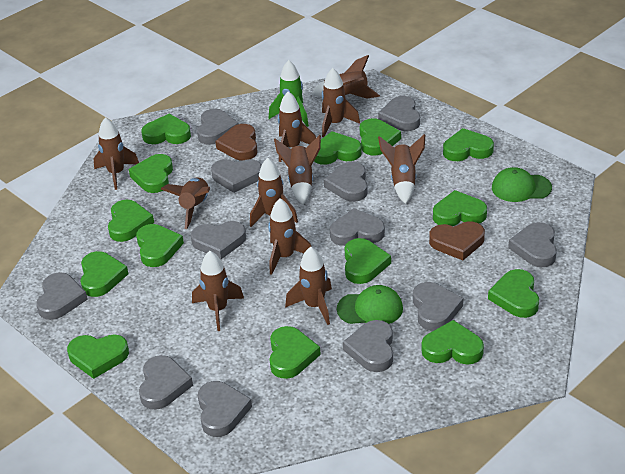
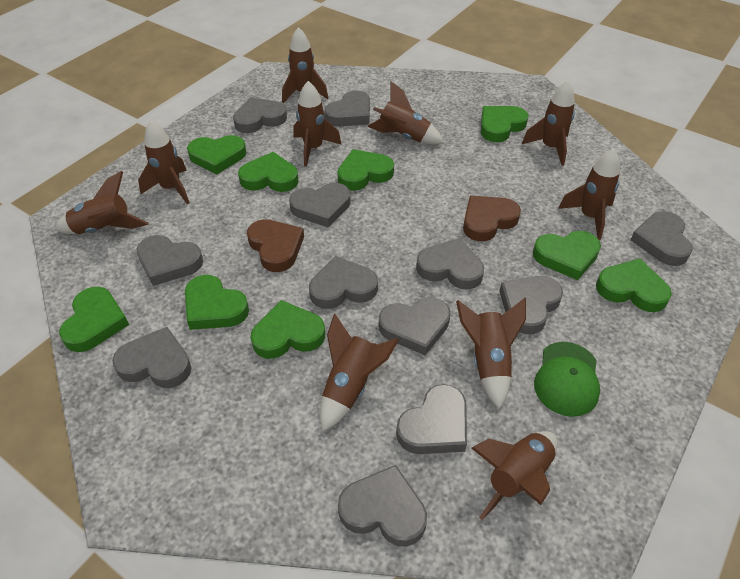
brown rocket: [93,117,139,190] [161,178,211,229] [192,251,244,331] [250,158,298,227] [268,198,311,275] [274,135,321,205] [278,91,316,162] [285,247,332,325] [312,55,380,99] [322,68,360,137] [378,134,425,204] = 11 -> [55,171,149,234] [138,120,190,204] [282,27,328,103] [294,81,342,167] [320,314,399,431] [367,82,444,145] [456,298,526,409] [471,431,558,520] [522,80,575,166] [558,148,620,240] = 10
green cap: [337,285,403,324] [492,167,552,202] = 2 -> [534,342,600,417] = 1
green heart: [67,335,129,379] [80,251,128,297] [108,200,154,242] [129,154,173,193] [136,224,184,267] [141,114,191,144] [269,326,321,379] [314,131,362,165] [344,238,391,284] [360,118,401,156] [421,320,484,365] [433,190,487,226] [443,128,494,161] [488,269,539,318] = 14 -> [59,287,129,352] [185,275,249,330] [187,135,247,174] [238,152,299,192] [251,300,325,359] [337,149,394,191] [481,106,528,142] [533,231,601,280] [596,258,672,312] = 9
green rocket: [269,60,309,127] = 1 -> none = 0

